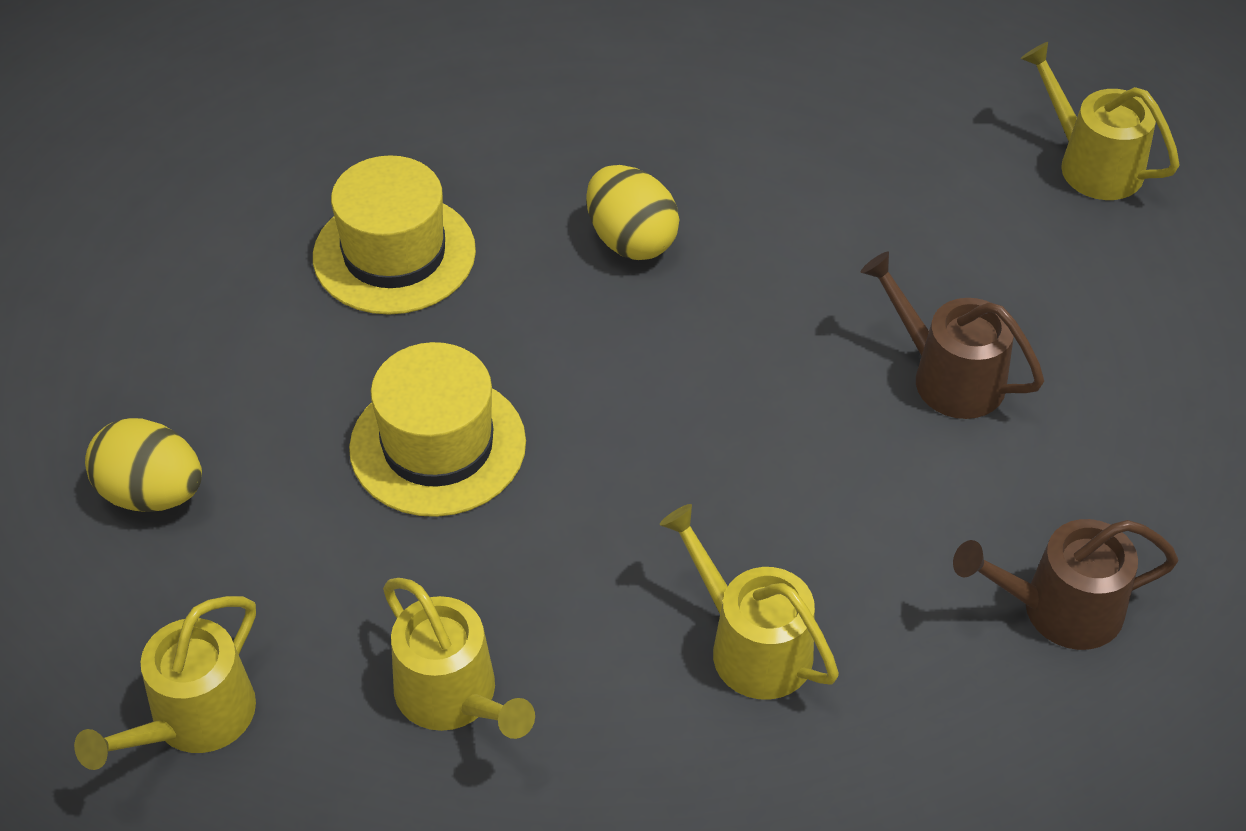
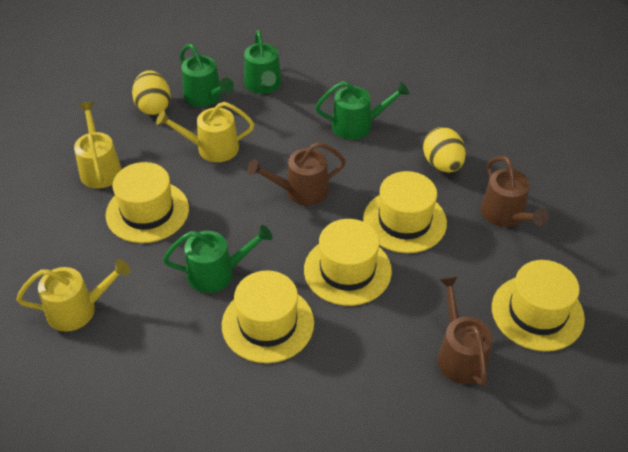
brown watering can: [861,252,1044,419] [953,519,1178,650] = 2 -> [247,142,346,206] [438,276,493,386] [481,156,549,227] = 3
green watering can: none = 0 -> [163,225,272,293] [180,44,234,107] [244,30,282,94] [315,81,409,140] = 4
yellow hat: [313,155,476,315] [349,342,526,517] = 2 -> [106,162,189,243] [222,270,314,363] [304,219,392,306] [363,171,447,253] [492,260,585,351] = 5
yellow watering can: [74,596,256,770] [383,578,535,739] [660,504,839,700] [1021,42,1180,200] = 4 -> [16,259,130,331] [74,102,122,189] [156,102,254,162] = 3

